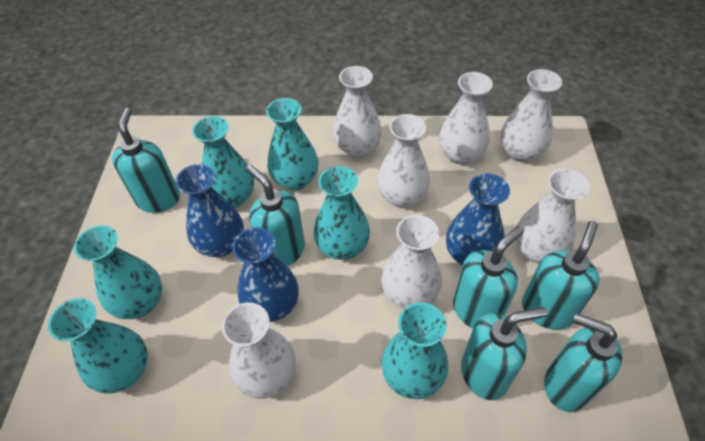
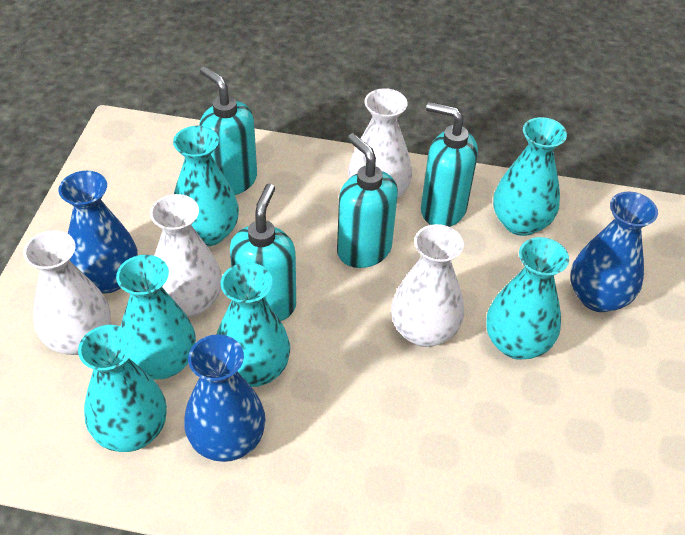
turquoise soap dispenser: [112,108,180,213] [246,165,305,266] [453,226,524,329] [461,307,547,400] [522,221,600,330] [544,313,622,412] = 6 -> [199,66,257,195] [230,183,296,321] [337,133,398,268] [421,102,478,227] = 4
white vase: [222,303,296,399] [333,66,382,158] [377,114,430,208] [381,215,442,309] [439,72,493,165] [500,69,562,162] [515,169,590,263] = 7 -> [23,230,111,355] [150,194,222,317] [348,88,412,199] [391,224,464,347] = 4

